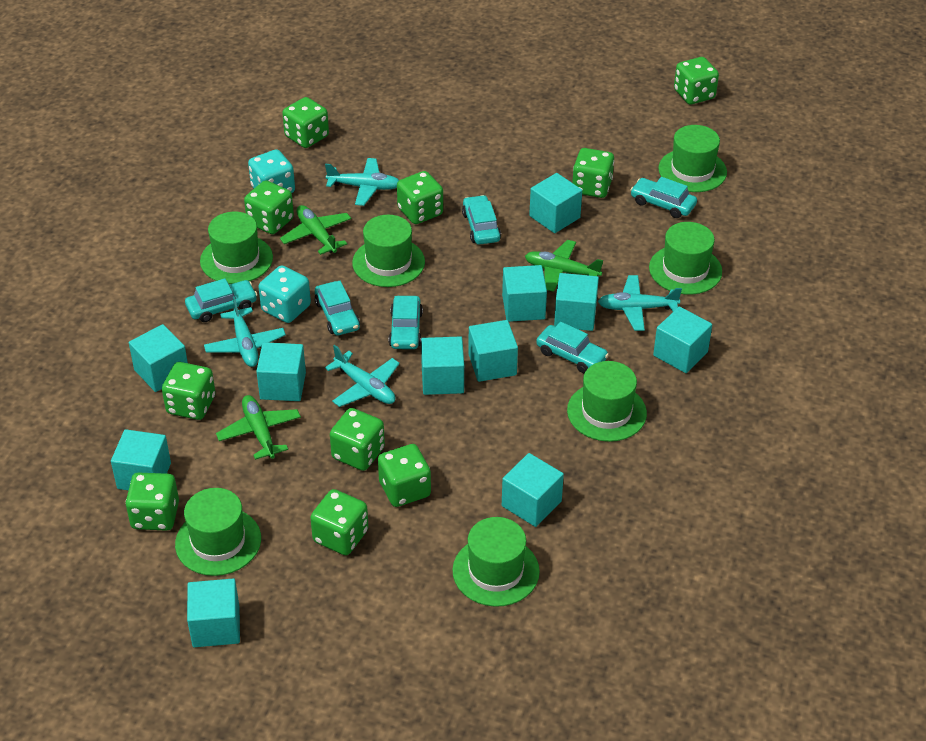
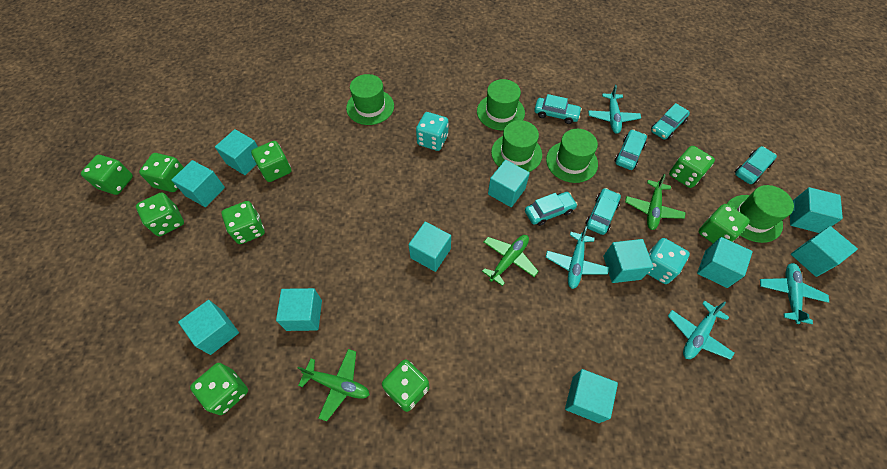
green dice: [125,472,179,531] [162,362,215,420] [244,180,294,234] [282,97,329,148] [310,489,368,555] [330,408,385,471] [378,444,431,507] [397,171,443,224] [572,148,614,198] [674,57,719,105] = 10 -> [81,155,133,195] [136,192,184,236] [139,153,184,192] [190,363,248,415] [221,201,265,244] [251,141,291,182] [382,359,429,412] [669,146,715,188] [698,204,750,243] = 9
green hat: [175,488,261,576] [200,212,273,284] [352,215,425,287] [452,517,540,607] [567,361,647,442] [649,222,722,295] [658,125,727,192] = 7 -> [346,74,394,125] [477,79,525,131] [491,120,542,172] [546,129,598,183] [727,185,794,243] = 5

